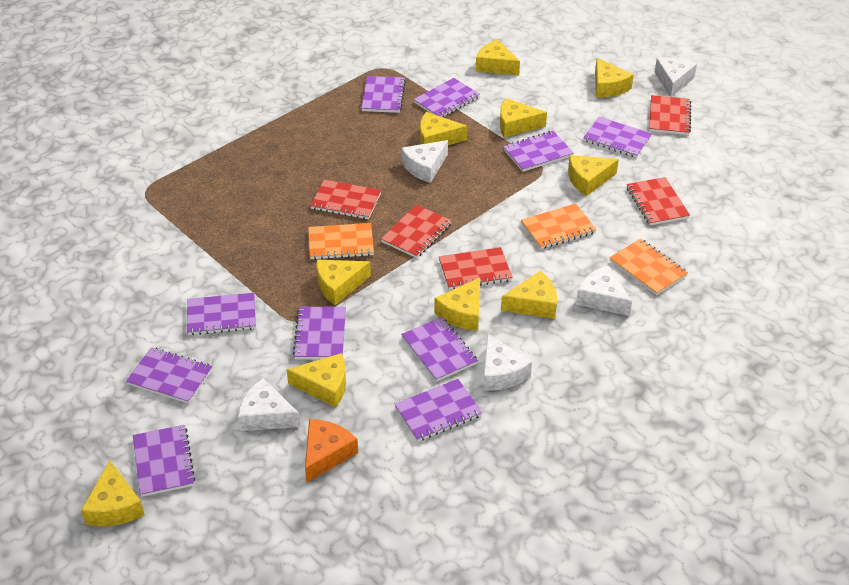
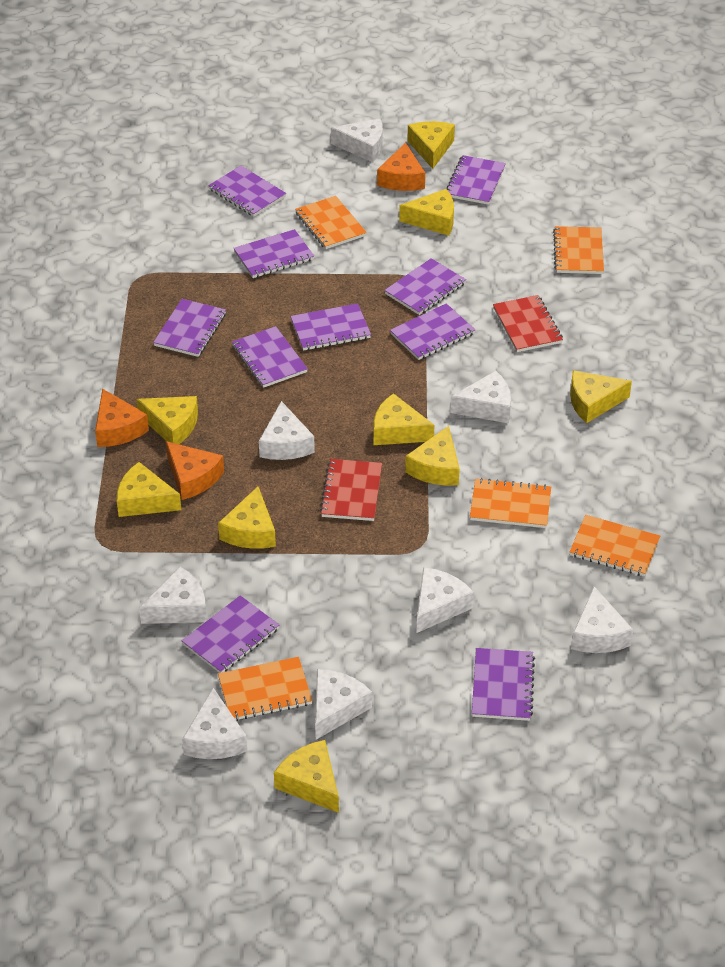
orange cheese: [305,419,358,482] = 1 -> [95,389,149,447] [166,441,224,500] [377,143,425,191] = 3
orange notebook: [308,223,374,260] [521,204,597,249] [610,239,688,295] = 3 -> [218,657,313,721] [295,196,367,249] [470,478,551,528] [553,226,604,274] [570,515,660,576] = 5
red notebook: [310,180,381,219] [381,205,452,258] [439,247,513,290] [627,177,690,225] [649,95,691,135] = 5 -> [320,459,382,521] [493,295,563,352] = 2
white cheese: [238,378,301,431] [401,140,448,183] [483,334,532,391] [576,265,632,316] [654,58,697,97] = 5 -> [139,567,207,624] [182,688,247,759] [259,401,315,460] [315,669,372,740] [331,118,383,163] [417,567,474,633] [450,371,511,424] [571,586,633,653] = 8
yellow cheese: [81,461,145,526] [286,353,346,407] [317,260,371,305] [420,112,467,145] [434,278,480,331] [476,39,520,75] [500,98,547,138] [501,271,557,319] [568,155,619,196] [595,58,634,98] = 10 -> [117,462,181,517] [136,396,198,444] [218,487,276,549] [274,740,339,813] [374,393,434,445] [399,189,454,236] [405,426,460,486] [407,121,455,169] [570,370,632,423] = 9

